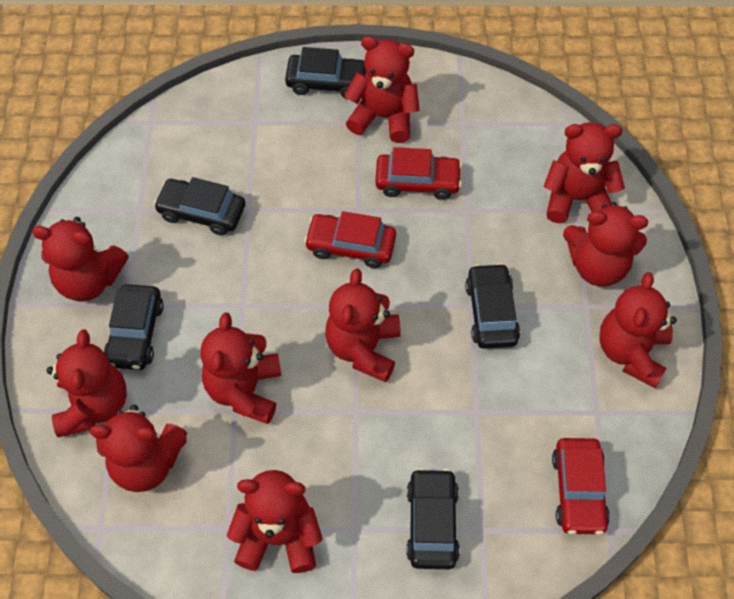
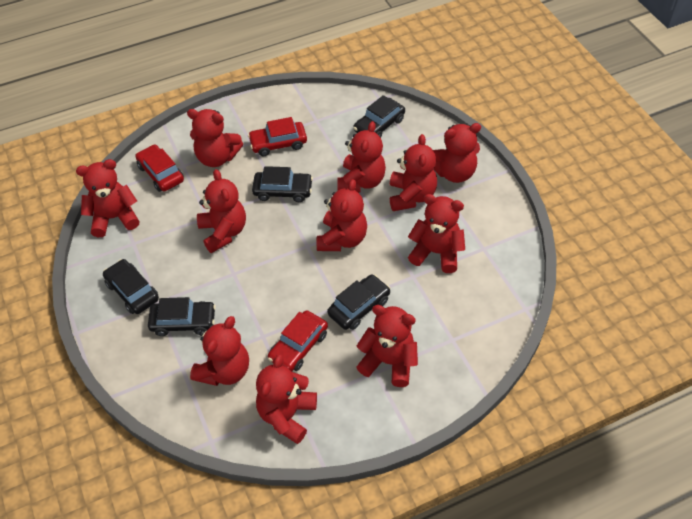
red teddy bear: [32,217,129,301] [47,330,127,437] [90,405,187,492] [201,312,281,424] [227,470,322,573] [325,268,401,382] [344,36,420,143] [543,122,625,223] [563,202,648,286] [599,272,677,388] = 10 -> [76,159,139,237] [187,109,243,167] [190,316,249,386] [197,169,246,253] [256,354,317,444] [317,179,367,251] [337,121,386,192] [357,305,418,387] [390,134,437,211] [408,194,465,273] [433,123,481,183] = 11

